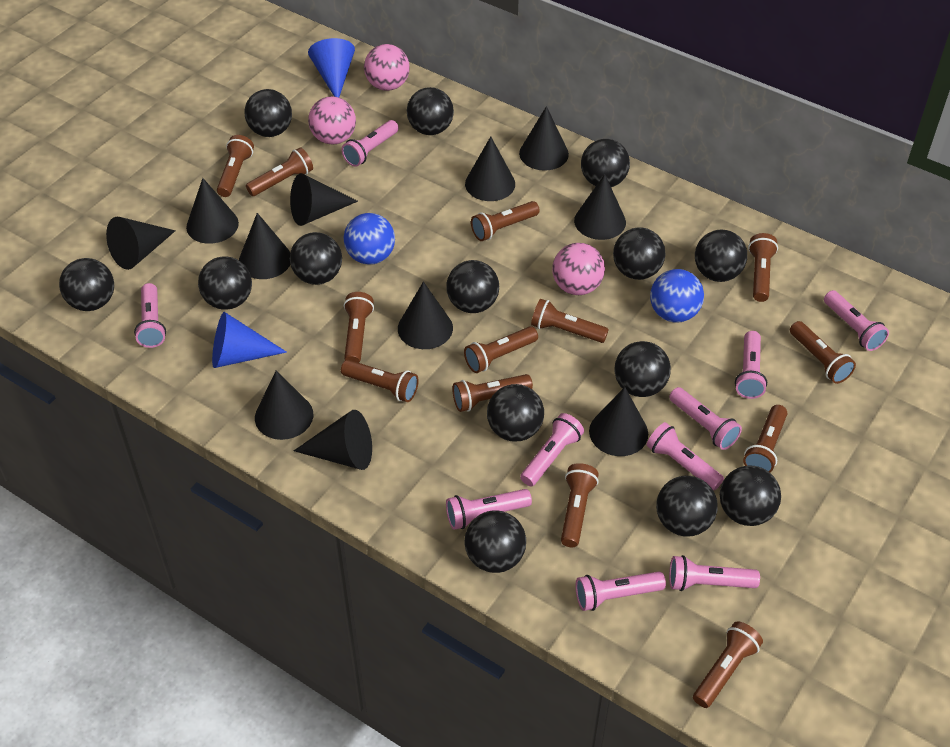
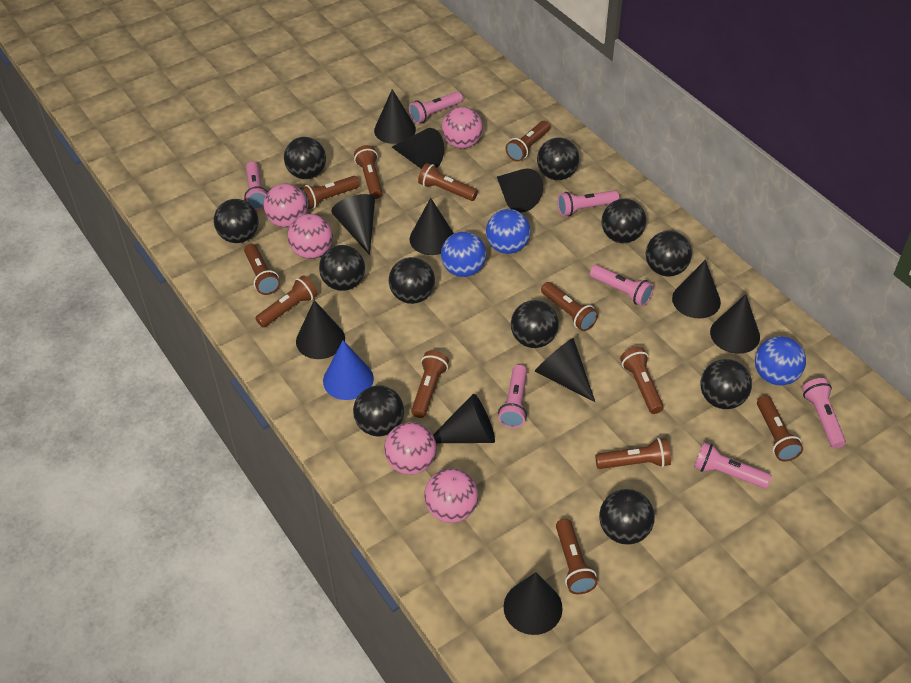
black ball: [59,258,114,311] [198,256,252,310] [244,89,292,137] [290,232,342,285] [407,87,454,135] [446,260,499,313] [465,510,526,573] [487,384,544,442] [581,139,630,187] [613,227,666,280] [614,341,671,397] [656,476,718,537] [695,230,747,282] [720,466,781,526] = 14 -> [214,199,259,243] [284,137,326,179] [319,245,365,291] [353,385,404,436] [389,257,435,304] [511,300,559,348] [537,138,579,180] [599,489,655,545] [602,199,646,243] [646,231,692,277] [700,359,752,409] = 11
blue ball: [343,213,395,265] [650,269,704,323] = 2 -> [441,231,486,277] [486,209,531,254] [755,336,806,386] = 3
blue cone: [212,312,287,368] [308,38,355,97] = 2 -> [323,340,374,400] = 1
brown flashlight: [217,135,254,197] [246,147,313,196] [341,360,419,402] [344,292,374,363] [452,374,533,412] [464,326,538,373] [471,201,540,241] [531,299,609,343] [561,463,599,547] [693,621,763,708] [743,405,787,473] [748,233,778,302] [790,321,856,384] = 13 -> [244,244,280,295] [255,275,318,327] [300,176,360,210] [354,145,383,199] [411,351,449,418] [418,163,478,201] [506,121,550,161] [541,282,598,331] [556,519,597,594] [595,438,671,469] [620,347,664,414] [757,396,803,462] = 12
pink ball: [308,96,356,144] [364,44,410,91] [552,243,605,295] = 3 -> [263,184,308,228] [288,214,333,259] [384,422,436,475] [424,468,478,523] [442,107,483,148] = 5
pink flashlight: [134,283,166,348] [342,120,399,167] [446,489,532,530] [520,413,584,486] [576,572,666,611] [647,422,724,490] [669,387,742,450] [669,555,760,591] [735,331,767,399] [824,290,889,351] = 10 -> [244,162,268,210] [409,92,463,124] [498,365,527,428] [557,190,619,216] [590,265,654,306] [694,442,772,488] [802,378,846,448] = 7

